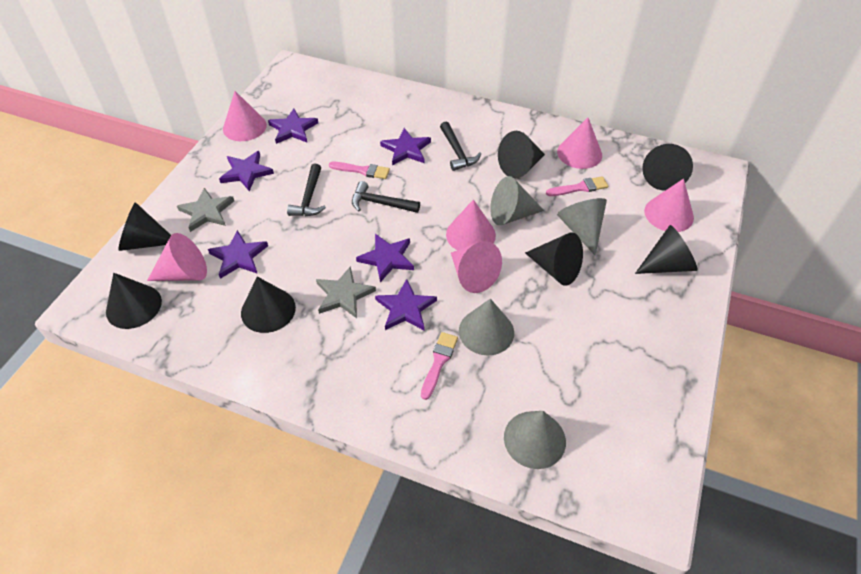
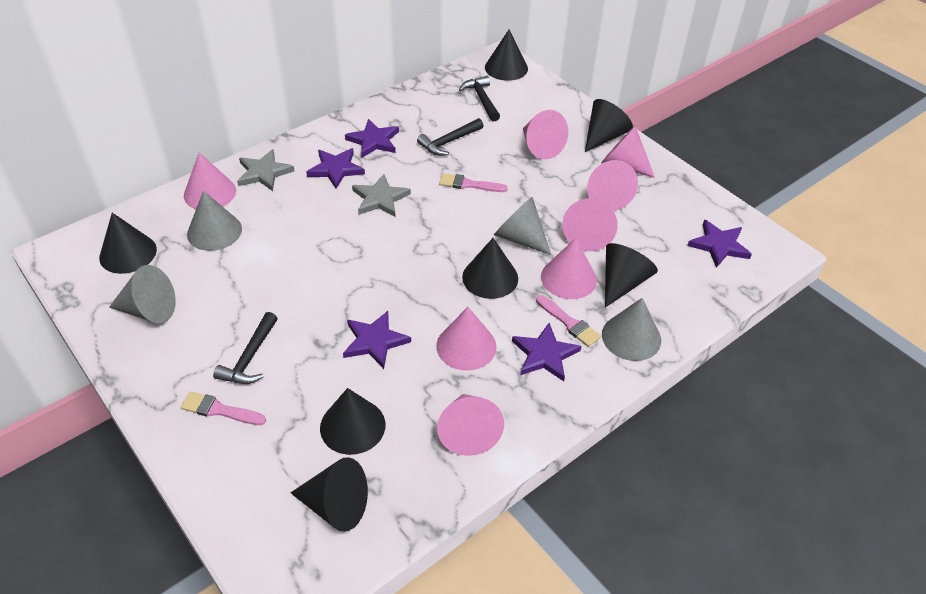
pink cone: [147,233,207,281] [223,91,267,141] [446,199,496,250] [451,241,502,293] [557,118,602,169] [644,179,694,232] = 6 -> [184,152,236,209] [436,307,497,371] [437,394,504,456] [523,110,568,159] [541,238,597,299] [562,198,618,251] [587,160,638,211] [601,126,655,178] = 8
purple star: [208,230,268,279] [219,151,274,191] [268,109,318,144] [356,234,414,282] [375,279,437,330] [380,128,431,165] = 6 -> [306,148,365,189] [343,311,411,369] [345,119,399,158] [512,323,581,381] [687,220,752,268] = 5

